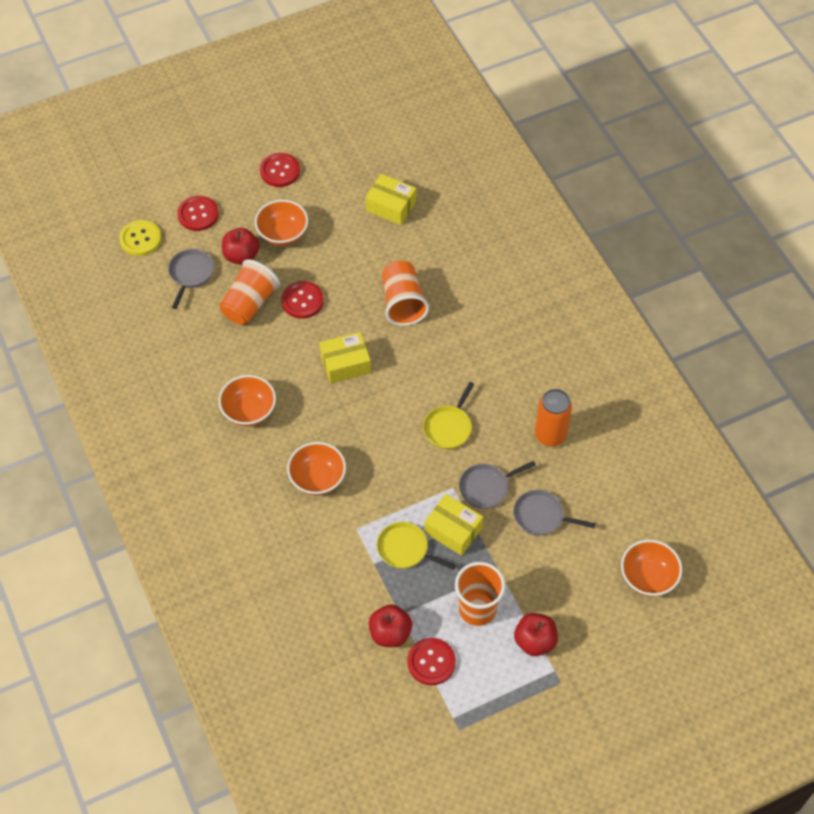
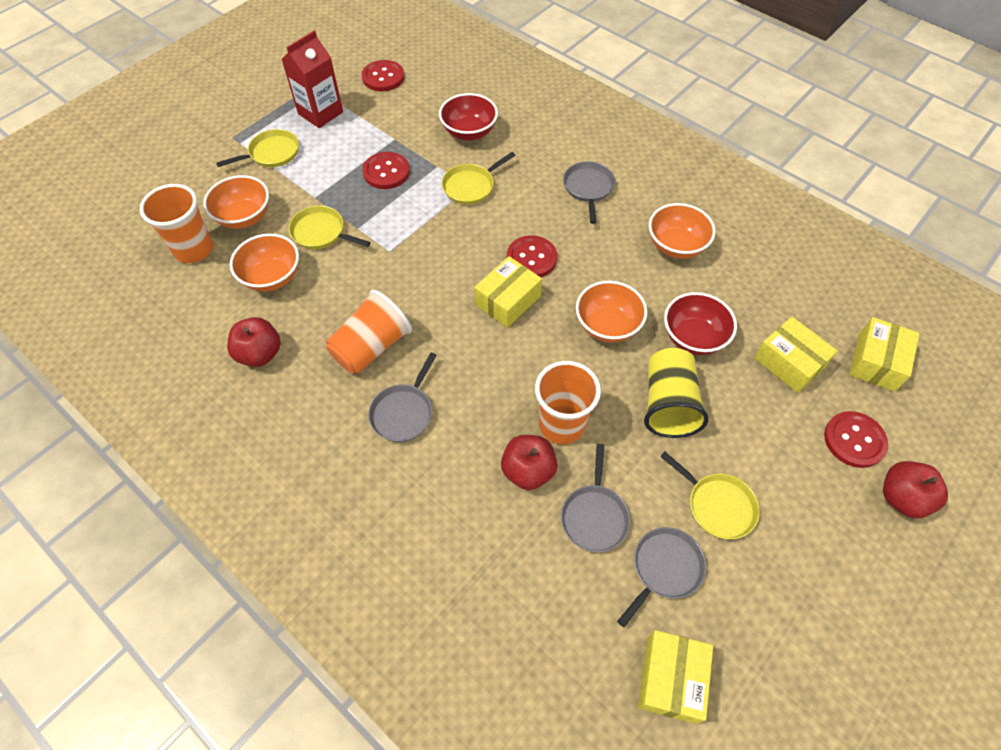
grey pan: [168,249,214,309] [459,461,536,509] [513,490,595,536] = 3 -> [368,353,437,442] [561,444,630,552] [563,161,615,224] [617,527,706,627] = 4
orange can: [535,389,572,447] = 1 -> none = 0
red bowl: none = 0 -> [439,93,498,141] [664,292,737,355] = 2
red carton: none = 0 -> [281,31,343,128] = 1
yellow box: [320,332,371,383] [365,174,416,225] [424,494,483,556] = 3 -> [474,256,542,328] [638,630,713,724] [754,317,838,393] [849,317,920,392] = 4
yellow button: [119,220,161,256] = 1 -> none = 0
yellow cup: none = 0 -> [644,348,709,438] = 1
yellow pan: [377,522,456,570] [423,382,474,449] = 2 -> [216,129,299,167] [289,206,371,249] [442,152,516,205] [660,452,760,539] = 4

